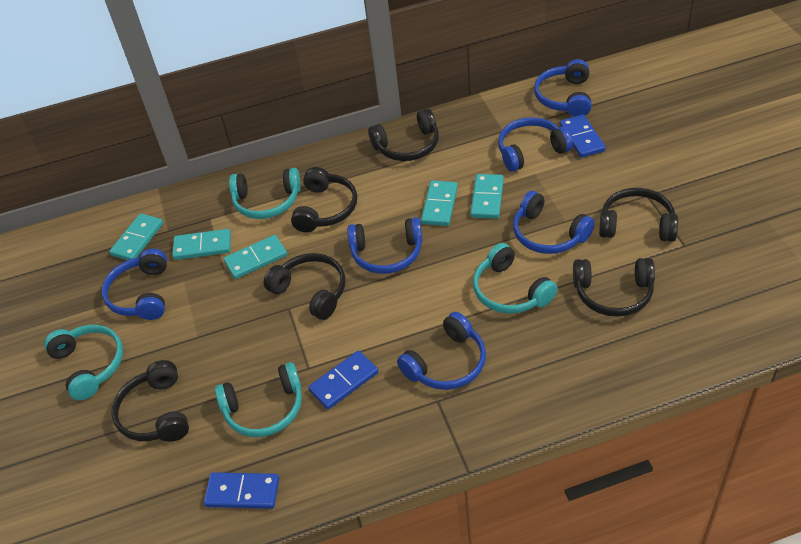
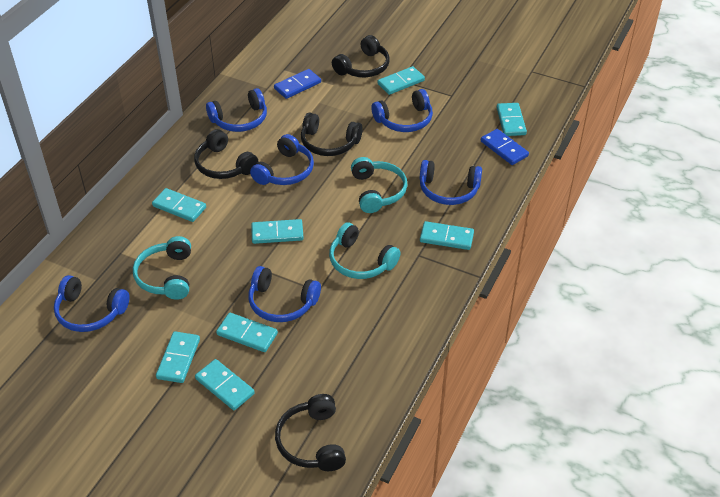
black headphones: [112,360,189,442] [264,253,345,320] [291,167,357,232] [368,109,439,161] [573,258,655,317] [599,188,678,242] = 6 -> [194,129,259,179] [275,394,346,471] [301,113,363,156] [332,35,390,77] = 4
blue domino: [204,472,279,509] [308,351,378,409] [560,114,606,158] = 3 -> [274,69,321,99] [481,129,529,165] = 2
turquoise domino: [109,213,163,260] [172,229,231,260] [224,235,287,279] [421,181,458,226] [470,174,504,219] = 5 -> [152,188,206,222] [156,331,200,383] [195,359,255,410] [216,313,278,352] [251,219,304,244] [377,66,425,95] [420,221,474,250] [497,103,527,136] = 8
turquoise headphones: [44,325,123,400] [215,362,302,437] [229,168,301,219] [473,243,558,314] = 4 -> [133,236,191,300] [329,222,401,279] [351,157,408,213] = 3

